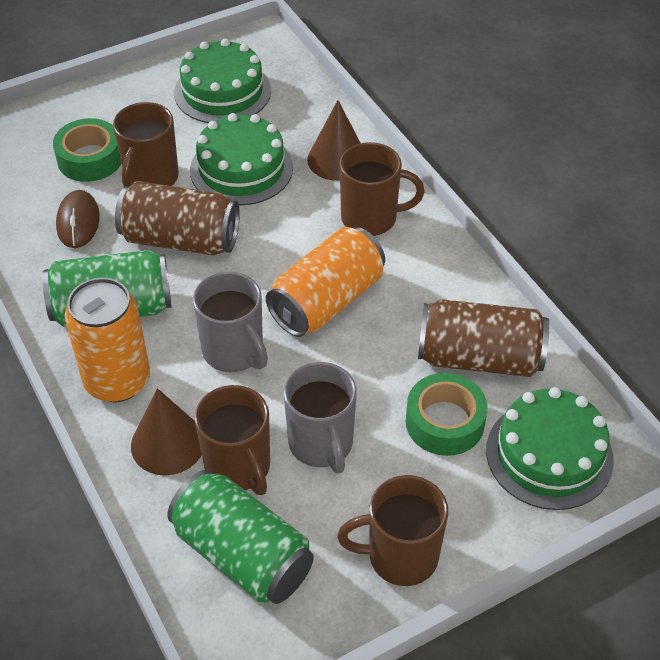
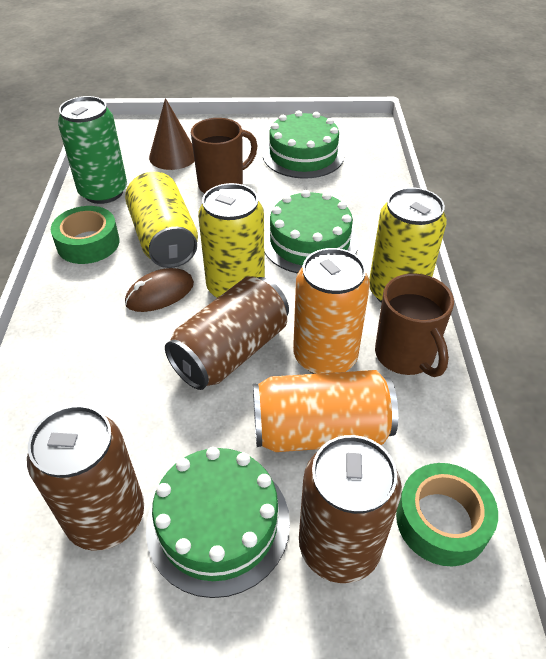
brown can: [115,181,240,256] [418,299,549,377] = 2 -> [27,405,144,551] [165,276,289,390] [299,435,402,583] = 3
brown cone: [131,388,202,476] [307,100,360,181] = 2 -> [149,98,195,170] = 1
brown mug: [113,102,179,187] [194,385,270,495] [337,475,448,586] [340,142,424,236] = 4 -> [191,118,257,193] [375,273,454,377] = 2
green can: [42,250,172,327] [167,470,314,604] = 2 -> [58,96,127,204] = 1
grey mug: [193,272,268,372] [284,362,357,473] = 2 -> none = 0
yellow can: none = 0 -> [125,172,198,268] [198,183,265,298] [369,187,447,303] = 3

